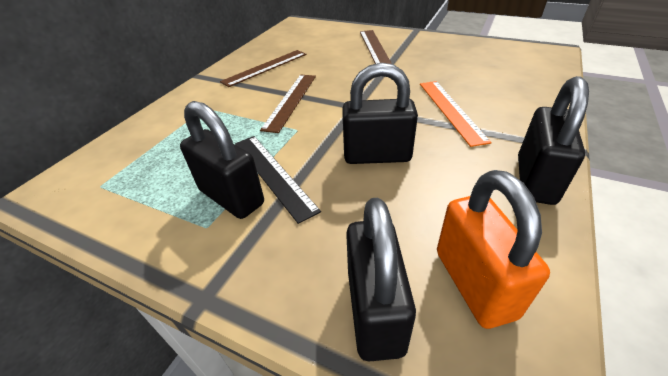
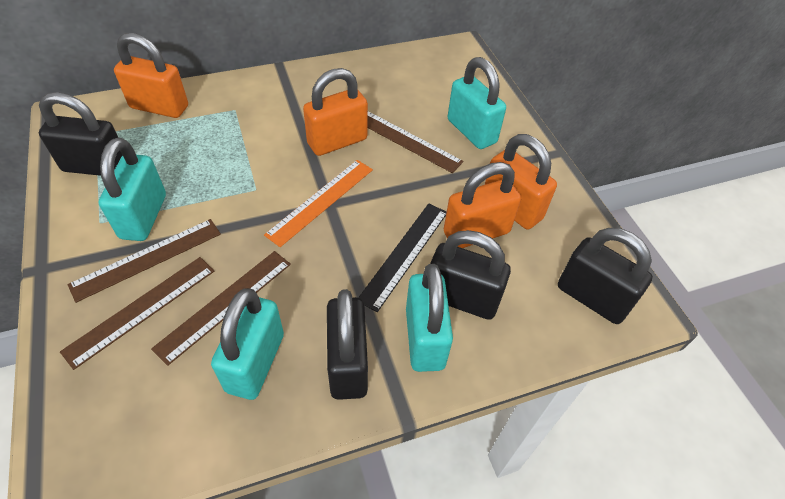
brown ruler: [220,50,306,87] [260,75,316,133] [360,30,392,64] = 3 -> [60,257,214,370] [67,219,221,303] [151,251,291,366] [368,111,463,173] = 4
orange padlock: [437,170,550,329] = 1 -> [114,33,188,118] [303,68,368,156] [444,162,521,248] [485,134,557,229] = 4
turquoise padlock: none = 0 -> [98,138,166,241] [211,288,284,400] [406,264,453,372] [447,57,506,149] = 4

